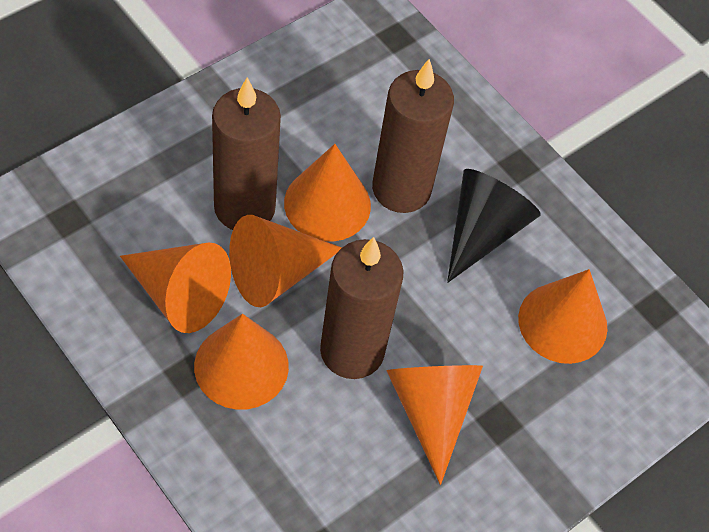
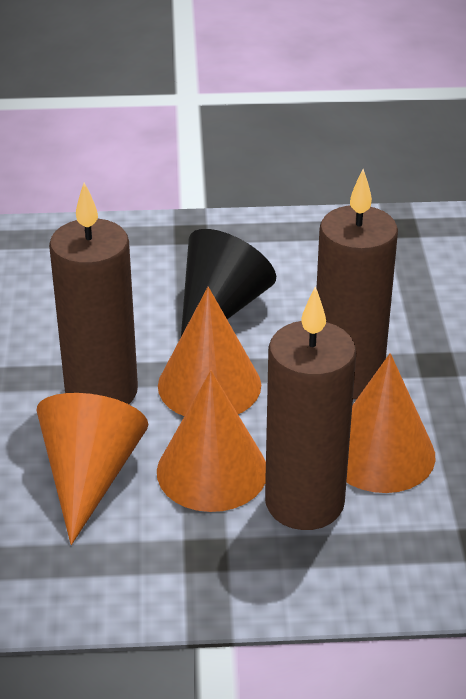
orange cone: [120,242,231,333] [194,314,289,410] [229,215,342,307] [284,144,371,242] [386,365,483,485] [518,269,607,364] = 6 -> [37,393,148,545] [157,371,266,512] [158,287,261,416] [346,353,435,493] = 4

